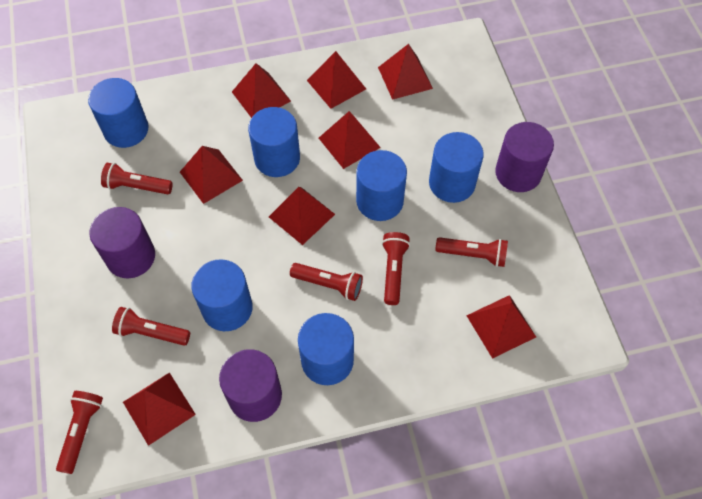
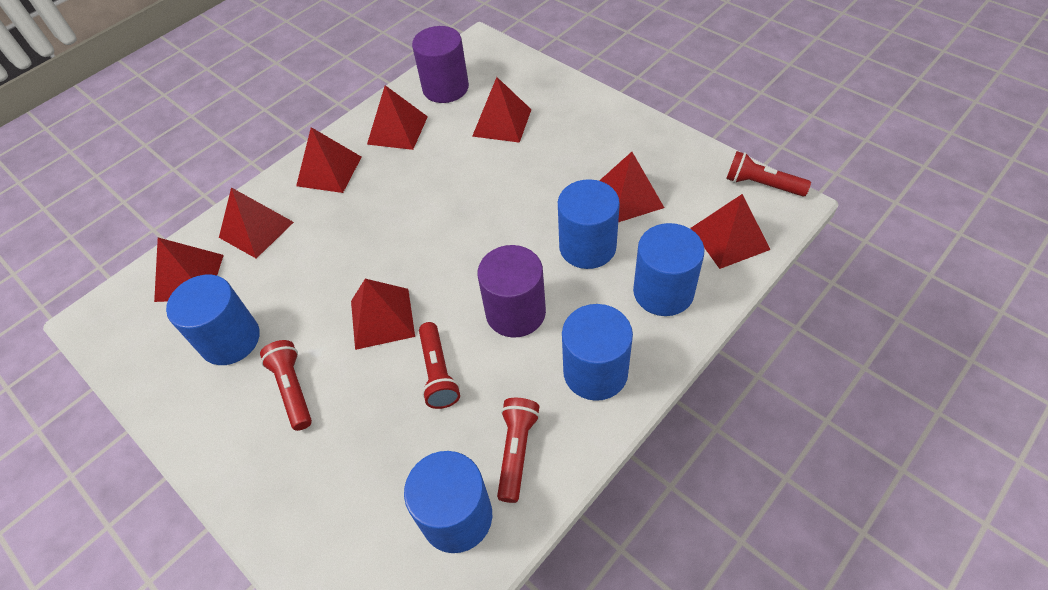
blue cylinder: [88,78,149,148] [191,259,253,331] [248,107,300,177] [298,313,354,385] [356,150,407,221] [429,132,484,203] = 6 -> [166,274,260,365] [404,451,492,553] [558,179,620,269] [562,304,633,401] [633,223,704,316] = 5
purple cylinder: [89,207,155,278] [219,349,282,422] [495,122,554,192] = 3 -> [412,26,469,103] [478,245,546,338] = 2
red flashlight: [56,391,103,474] [101,163,173,194] [112,307,190,346] [290,263,363,301] [382,232,410,305] [435,237,508,267] = 6 -> [260,340,312,431] [419,322,460,409] [497,398,540,503] [726,151,811,196] = 4

